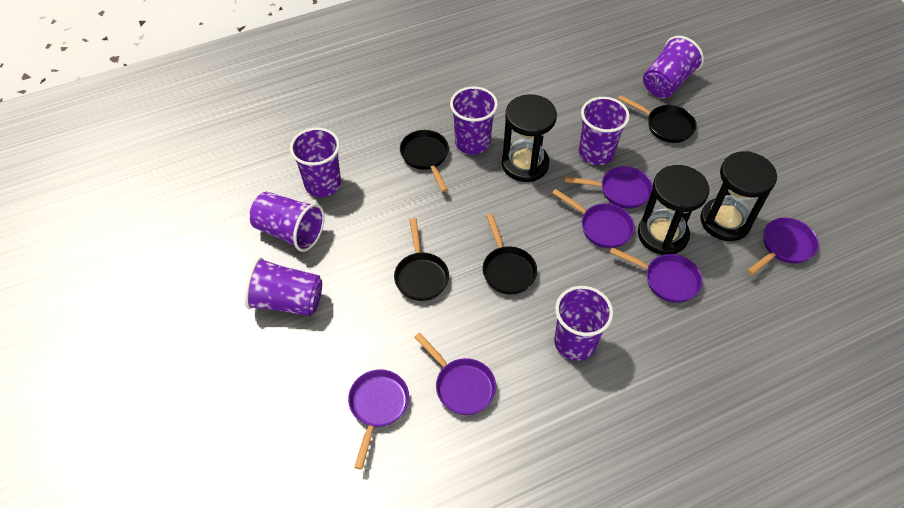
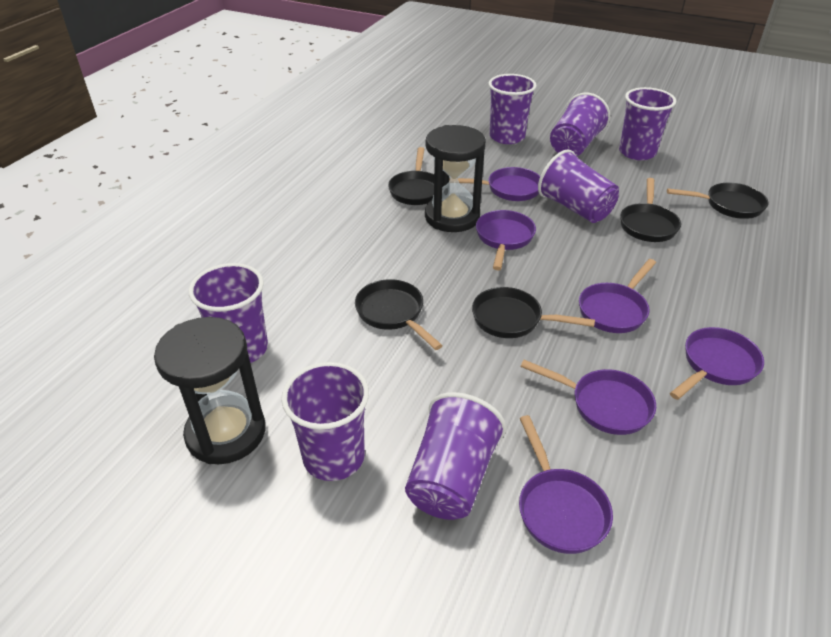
black hourglass: [502,94,557,182] [638,165,709,255] [700,151,777,241] = 3 -> [154,317,266,464] [425,125,486,232] = 2
black pan: [394,218,449,301] [400,130,449,192] [482,214,537,294] [618,95,697,143] = 4 -> [355,279,443,350] [388,147,434,205] [472,287,595,338] [620,178,681,242] [667,183,768,219] = 5

